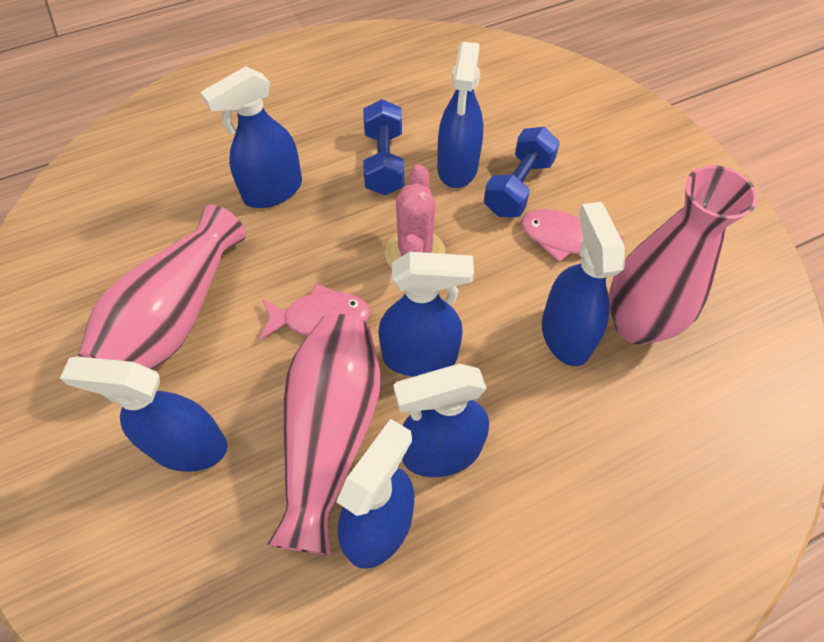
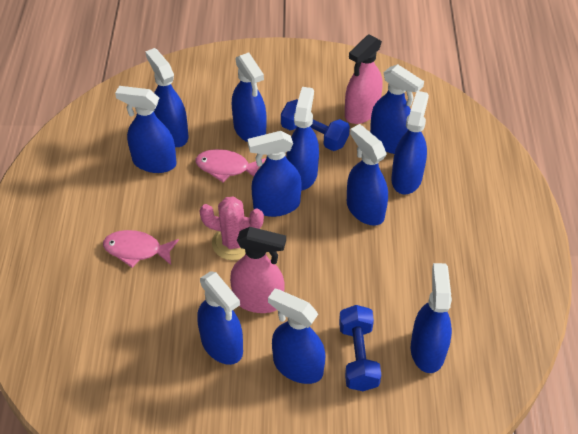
blue spray bottle: [60,356,228,472] [200,66,302,208] [336,419,414,569] [378,252,474,377] [394,364,489,477] [437,42,483,188] [542,202,625,366] = 7 -> [115,86,177,173] [145,48,189,147] [197,271,243,365] [232,53,267,142] [248,131,302,217] [268,289,325,384] [286,87,319,191] [347,124,388,226] [370,64,424,154] [392,91,429,195] [411,263,452,373] = 11
pink spray bottle: none = 0 -> [230,227,286,313] [345,34,383,124] = 2
pink vase: [78,205,246,369] [267,314,381,555] [609,165,758,345] = 3 -> none = 0

